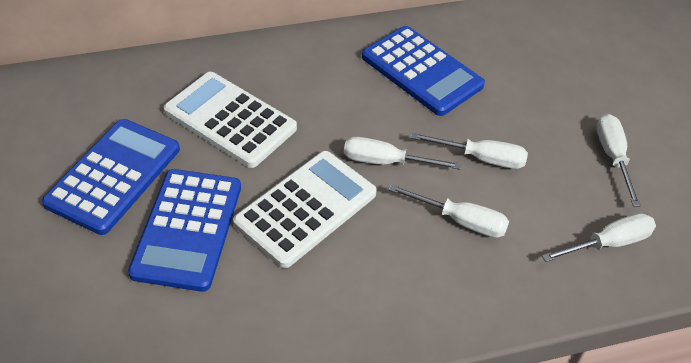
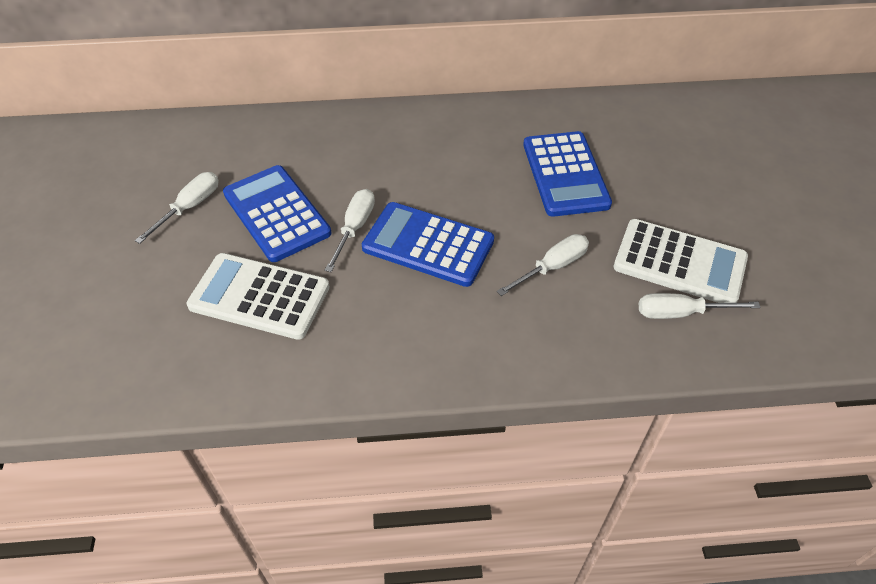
white screwdriver: [344,137,461,170] [389,184,509,238] [411,133,528,169] [542,213,656,262] [596,113,641,207] = 5 -> [135,172,219,244] [325,189,375,272] [497,234,589,296] [639,293,761,319] = 4

